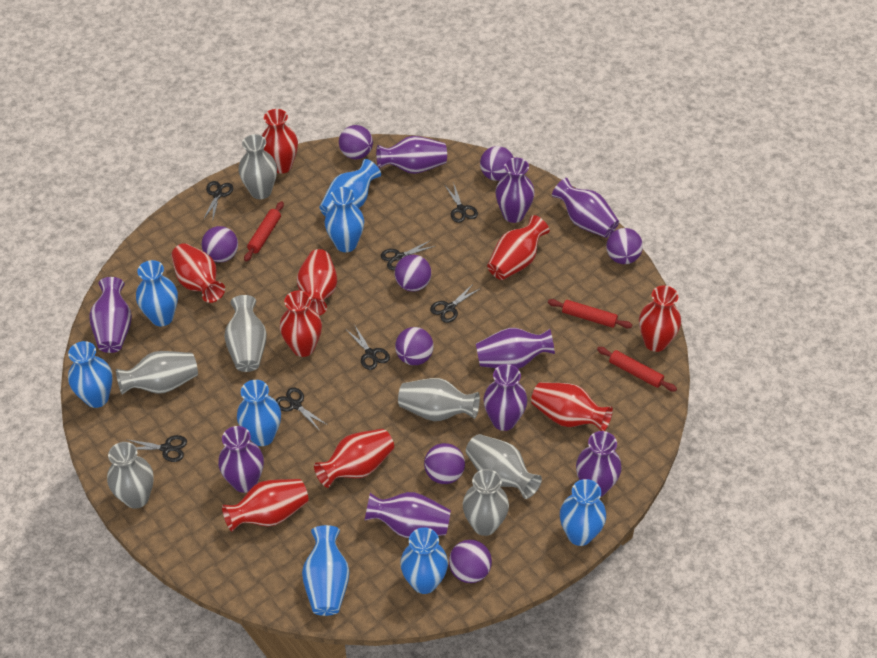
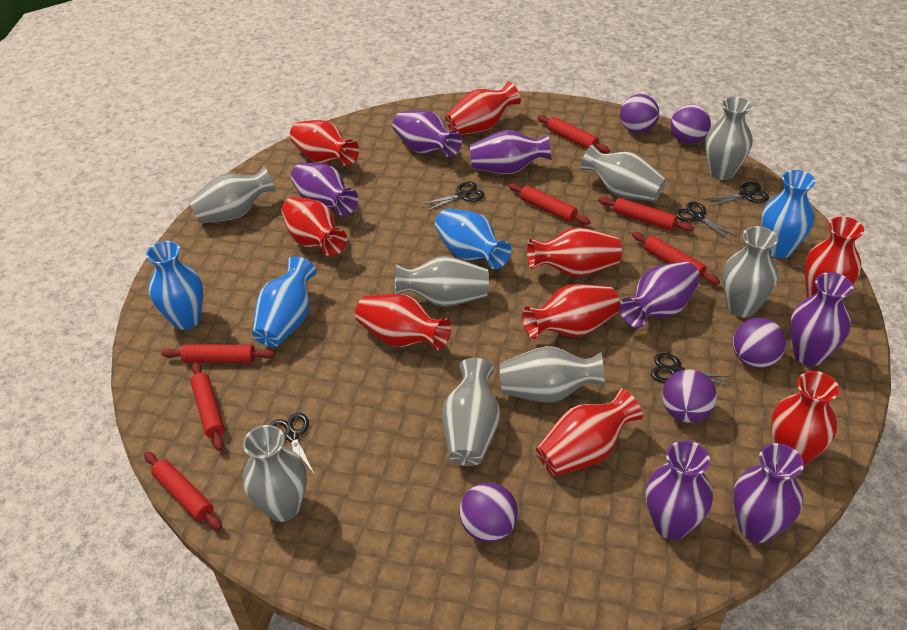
black scissors: [126,435,187,462] [203,181,233,220] [276,387,327,431] [347,324,390,370] [381,240,435,270] [430,283,481,323] [445,182,478,223] = 7 -> [270,413,315,475] [421,182,484,211] [651,353,732,386] [675,202,738,241] [705,182,769,207] = 5
blue vase: [68,341,113,408] [136,260,178,326] [237,380,281,446] [302,525,349,616] [319,159,381,216] [325,187,364,252] [400,527,448,594] [560,479,606,546] = 8 -> [146,241,203,330] [252,256,317,347] [435,209,511,269] [761,170,816,258] = 4
grey vase: [107,442,154,509] [116,351,198,395] [224,295,267,372] [238,134,277,199] [398,378,480,421] [463,469,509,536] [466,434,542,499] = 7 -> [188,166,276,223] [243,425,307,522] [395,256,489,307] [442,358,500,466] [500,346,605,403] [580,144,666,202] [705,97,752,180] [722,226,778,317] = 8
purple ball: [201,226,238,262] [339,125,373,159] [395,255,431,292] [395,327,434,365] [424,443,465,484] [449,540,492,583] [480,146,514,181] [606,228,643,264] = 8 -> [459,482,518,542] [620,94,659,133] [662,369,717,423] [670,104,711,144] [733,318,786,368] = 5
purple vase: [89,277,132,353] [218,426,264,493] [365,492,451,538] [376,136,447,174] [476,328,555,369] [483,364,527,431] [496,158,535,223] [552,178,619,238] [576,431,622,497] = 9 -> [291,163,358,216] [393,110,462,157] [470,130,552,174] [619,261,700,328] [646,440,713,540] [733,443,804,543] [790,272,853,366] = 7
red rolling pin: [244,201,284,262] [548,299,632,329] [597,347,677,392] = 3 -> [144,452,222,530] [161,344,275,363] [191,362,224,451] [509,183,590,225] [537,115,610,153] [598,197,694,232] [632,232,720,285] = 7

